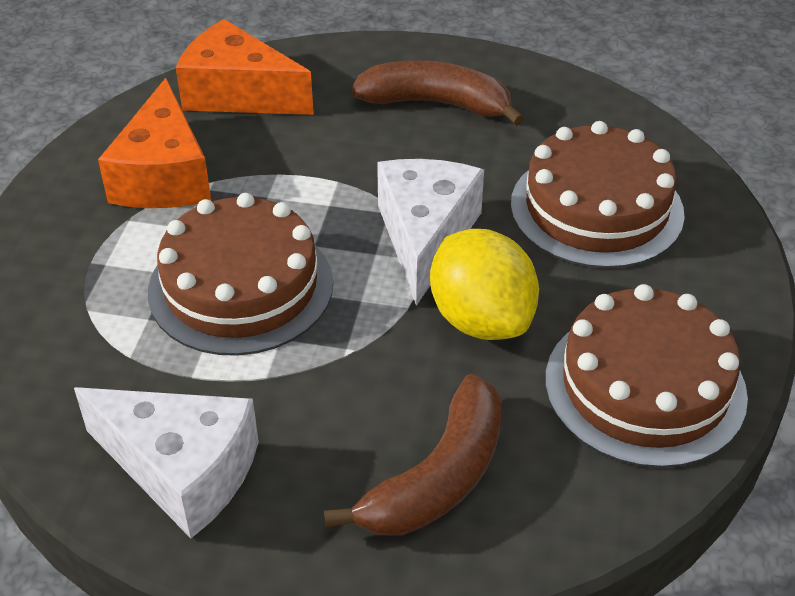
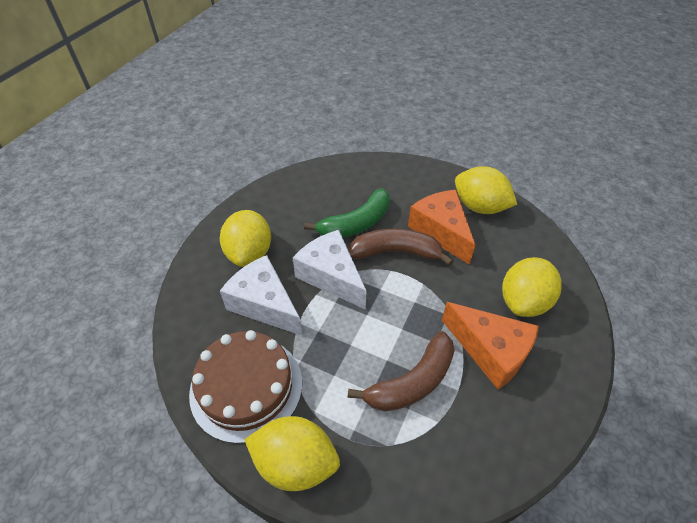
brown cake: [148,193,333,356] [511,121,685,268] [545,284,748,468] = 3 -> [189,330,302,444] = 1
green banana: none = 0 -> [304,188,390,238] = 1
yellow lemon: [430,229,539,340] = 1 -> [220,210,271,267] [244,416,340,491] [455,166,517,214] [502,257,562,317] = 4

